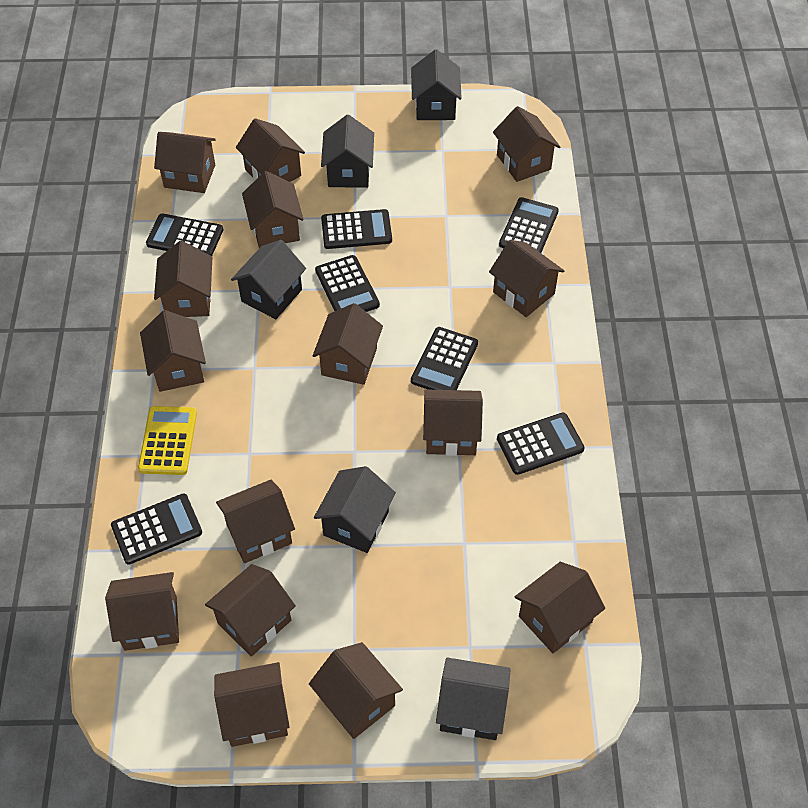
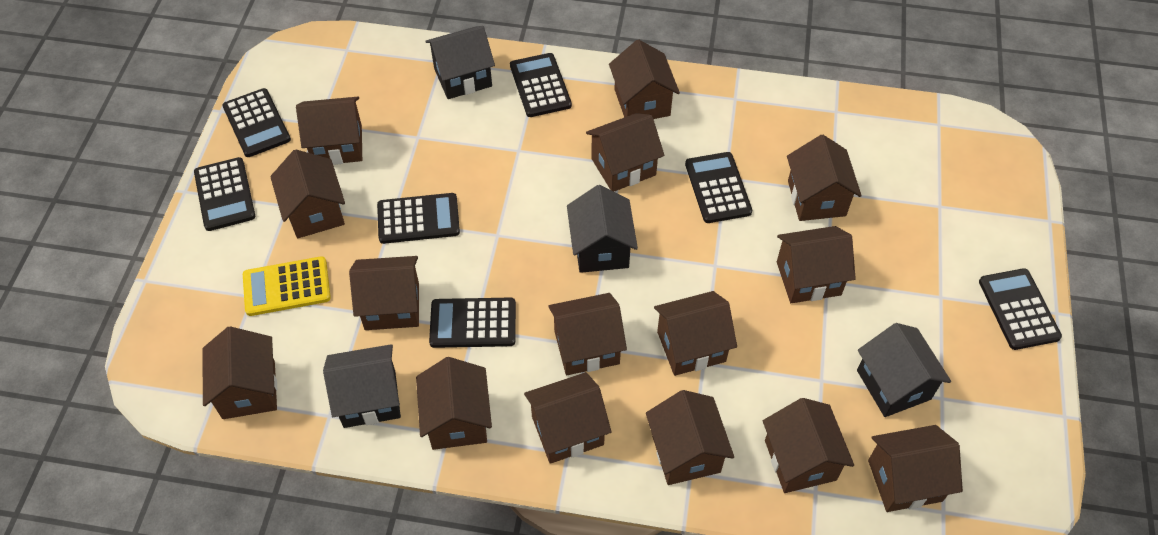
black house: [231,240,306,319] [314,466,396,553] [321,115,374,188] [411,49,462,120] [436,658,511,740] = 5 -> [323,344,401,428] [425,26,495,99] [567,185,638,273] [857,323,951,417] = 4

